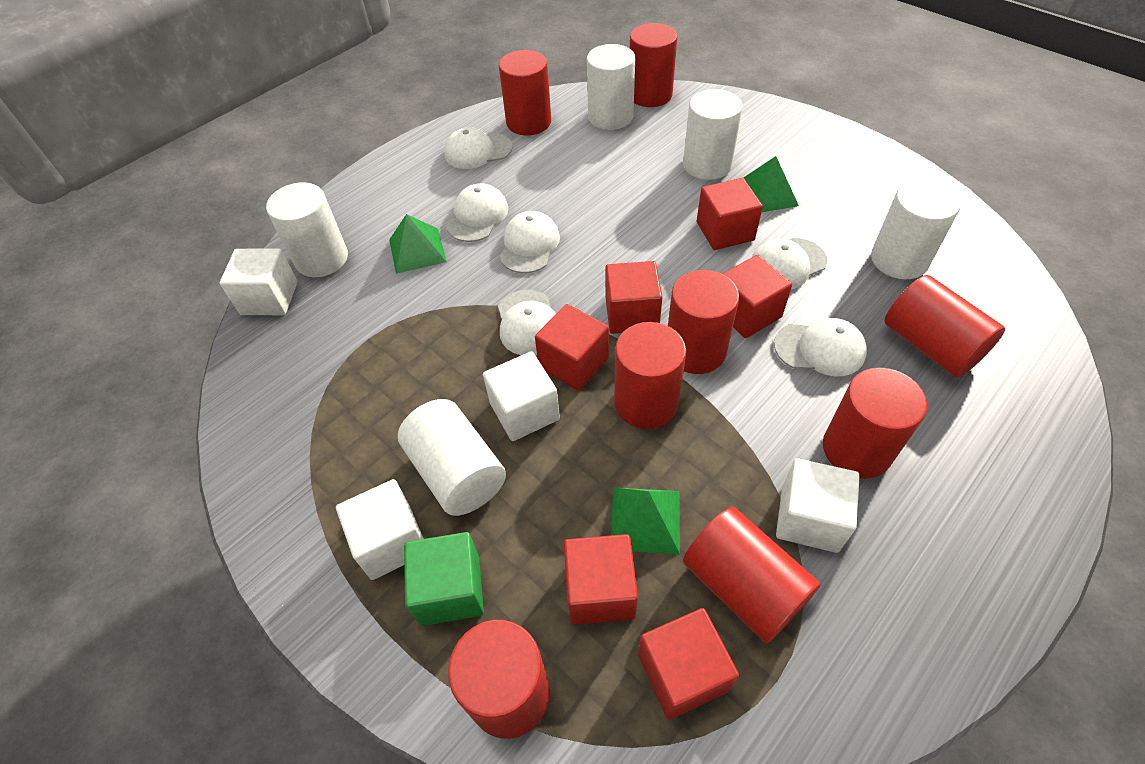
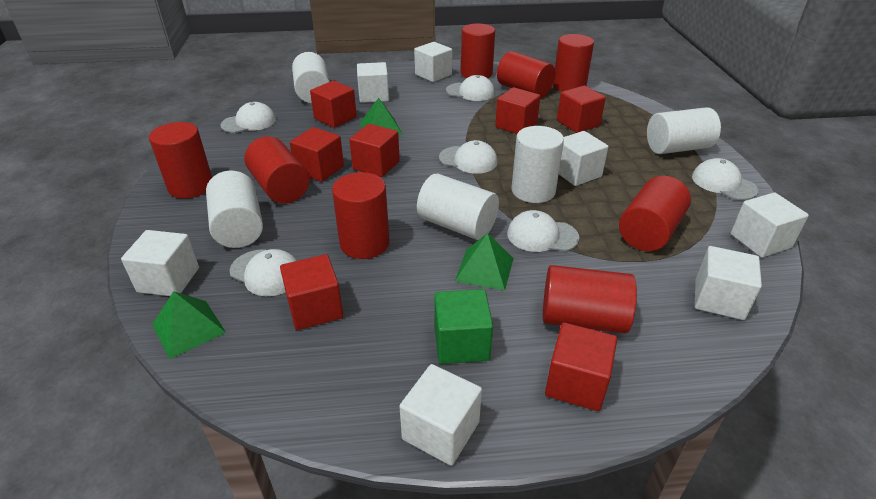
red cube: [535,304,609,391] [564,534,638,625] [606,261,662,334] [638,608,739,720] [697,178,763,250] [722,255,792,338] = 6 -> [280,254,343,330] [290,127,344,182] [310,81,357,128] [349,124,400,177] [495,87,540,134] [545,322,617,411] [557,86,606,133] = 7
white cube: [220,249,298,315] [336,479,424,580] [483,351,560,441] [776,458,860,553] = 4 -> [121,230,199,296] [357,62,389,103] [399,364,482,466] [414,42,452,82] [559,131,608,186] [695,246,762,320] [731,192,809,258] = 7

